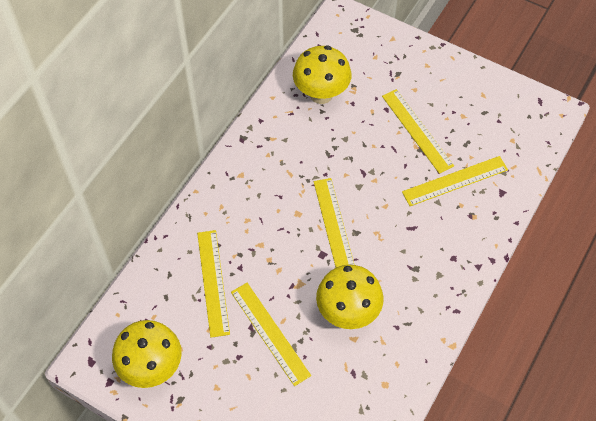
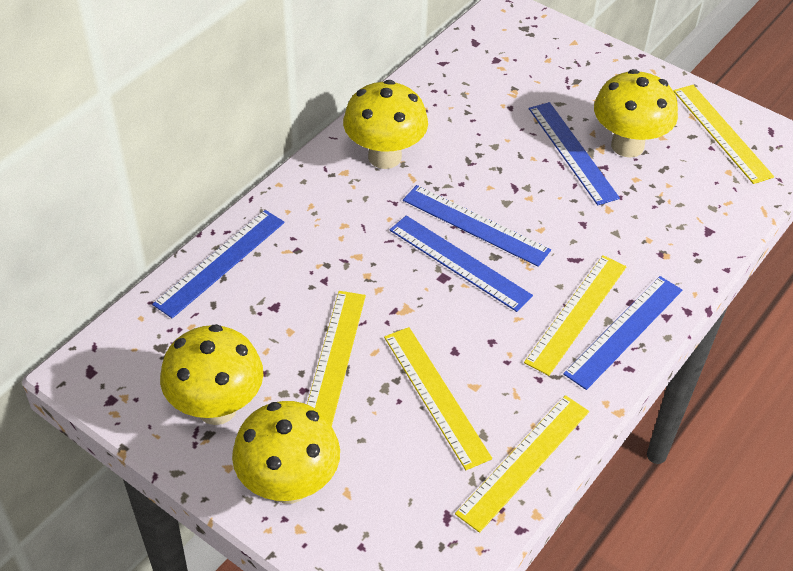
blue ruler: none = 0 -> [152,210,285,318] [390,215,533,312] [403,185,551,267] [529,102,620,205] [563,276,682,390] = 5
yellow mushroom: [112,320,182,388] [293,46,352,104] [316,265,384,329] = 3 -> [160,324,263,425] [232,401,340,504] [343,80,428,169] [594,69,678,158] = 4

